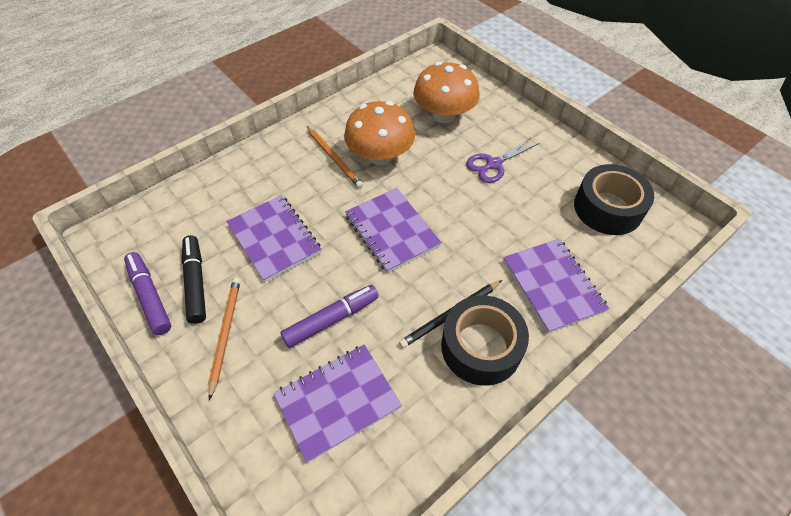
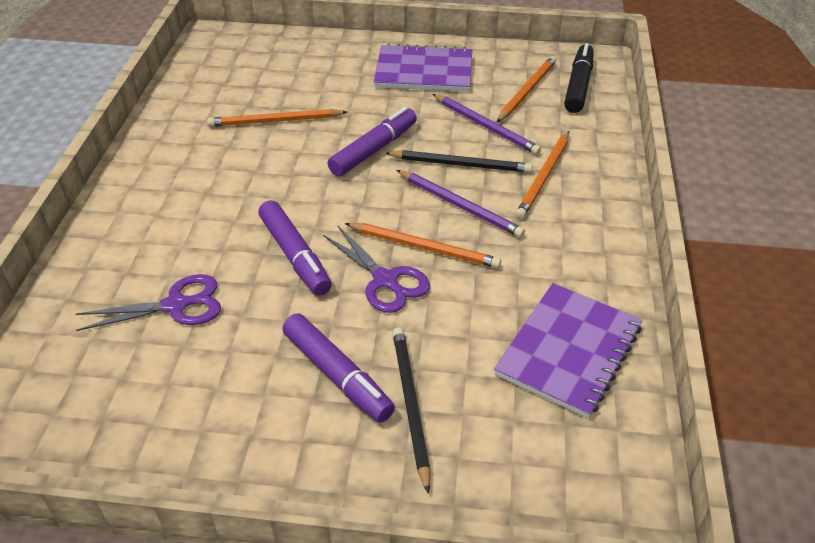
black pencil: [399,280,502,348] = 1 -> [385,150,533,173] [393,327,431,494] = 2
black tape: [441,295,529,386] [574,164,654,235] = 2 -> none = 0
orange mushroom: [344,101,415,165] [413,62,480,123] = 2 -> none = 0
orange pencil: [209,277,241,400] [307,126,363,188] = 2 -> [207,109,347,127] [345,223,501,268] [497,56,556,122] [516,131,569,219] = 4
purple marker: [124,252,171,335] [280,285,379,348] = 2 -> [258,200,332,296] [282,314,395,423] [328,107,417,177] = 3
purple notebook: [226,195,321,282] [273,344,402,463] [345,188,442,273] [503,238,609,333] = 4 -> [374,44,472,92] [494,283,642,418] = 2
purple pencil: none = 0 -> [397,170,525,238] [433,94,541,155] = 2
purple scissors: [466,138,539,183] = 1 -> [76,274,221,331] [323,226,430,313] = 2

